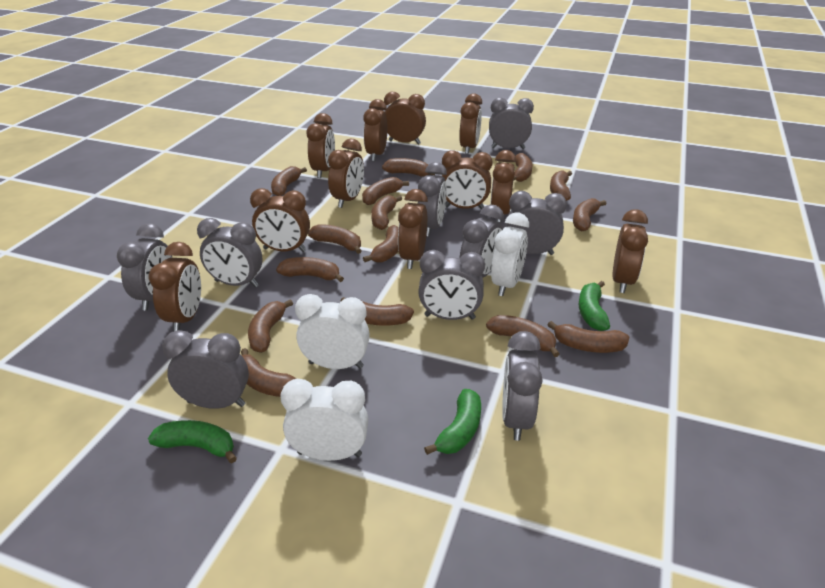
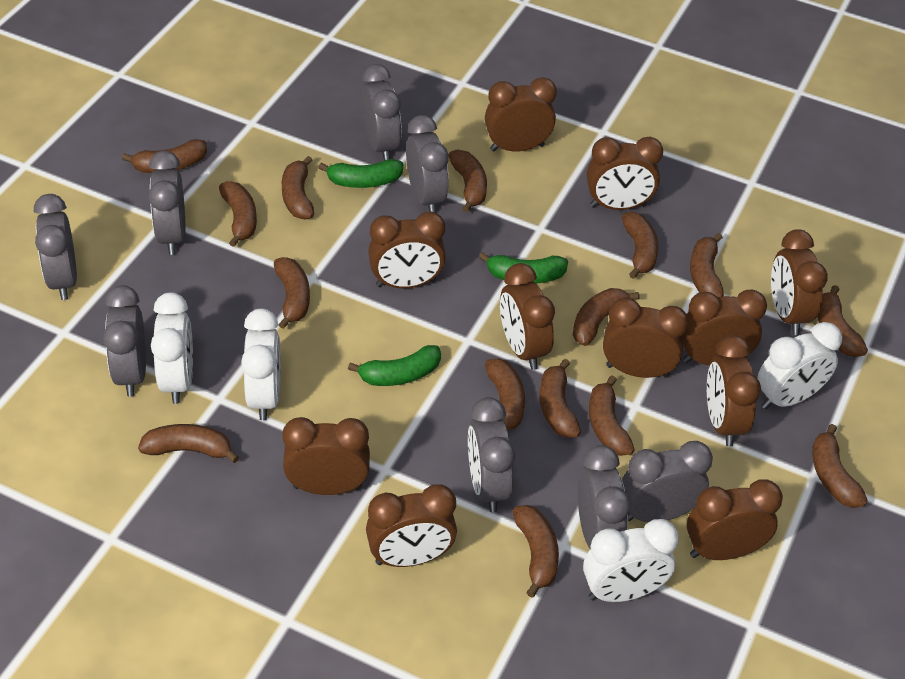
grey clock: [117,223,172,310] [162,330,249,409] [197,218,262,287] [418,162,447,237] [418,250,485,320] [460,205,504,278] [489,98,534,149] [502,331,543,441] [506,191,567,255] = 9 -> [34,194,77,300] [103,285,146,397] [148,151,185,255] [362,64,402,161] [406,115,449,213] [468,397,515,512] [578,445,631,550] [622,441,713,522] = 8
white clock: [280,379,368,461] [295,294,370,369] [491,213,529,296] = 3 -> [151,292,193,404] [241,308,281,420] [583,519,679,602] [757,322,842,409] = 4

